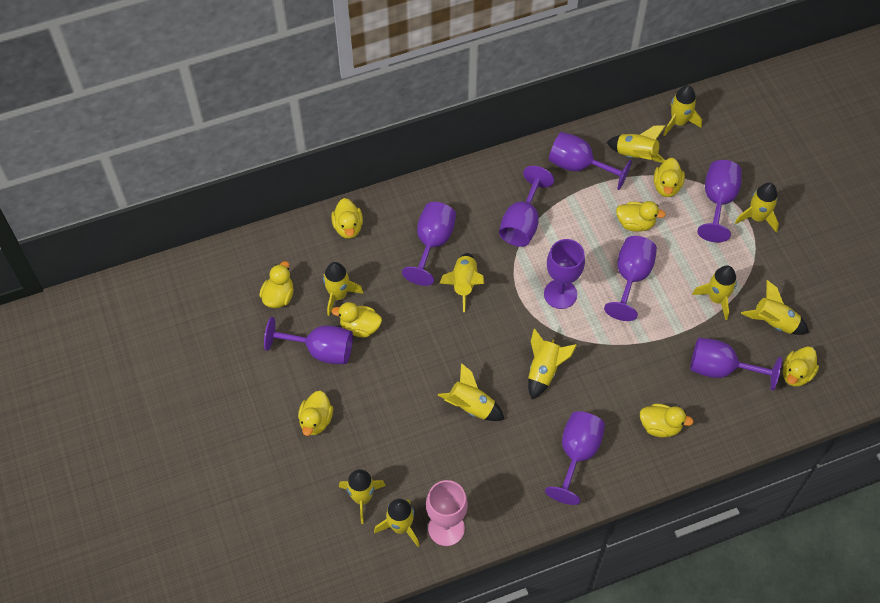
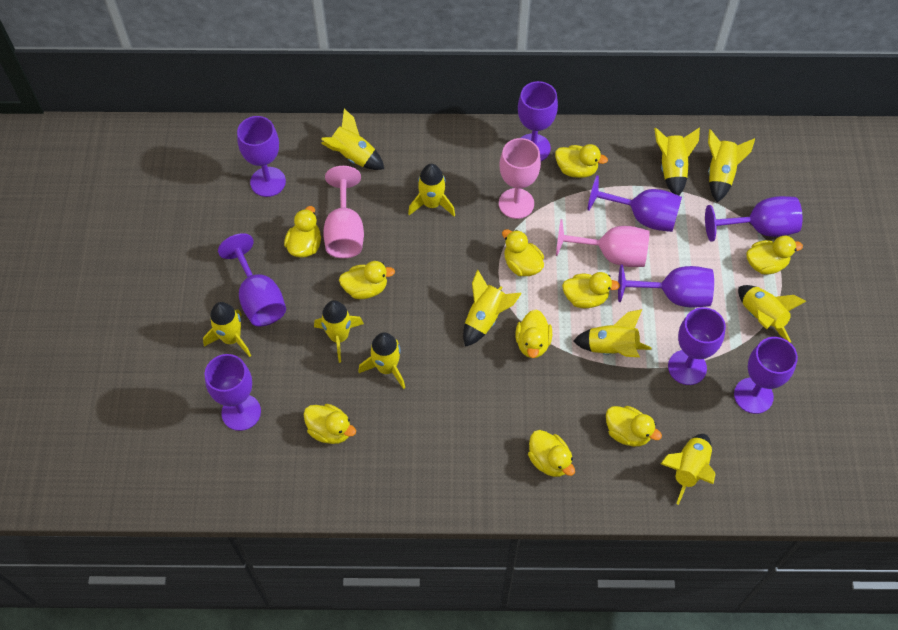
pink goblet: [426,480,468,546] = 1 -> [323,166,364,258] [499,138,541,219] [556,219,649,267] = 3
yellow duck: [259,261,294,308] [298,391,333,436] [331,198,363,239] [331,302,382,337] [616,201,666,232] [640,403,694,437] [654,158,685,197] [783,346,819,387] = 8 -> [284,206,321,258] [304,404,356,444] [339,261,395,299] [502,229,544,276] [516,310,552,358] [528,430,575,477] [555,144,608,178] [562,272,620,308] [606,406,662,447] [746,236,803,275] = 10

